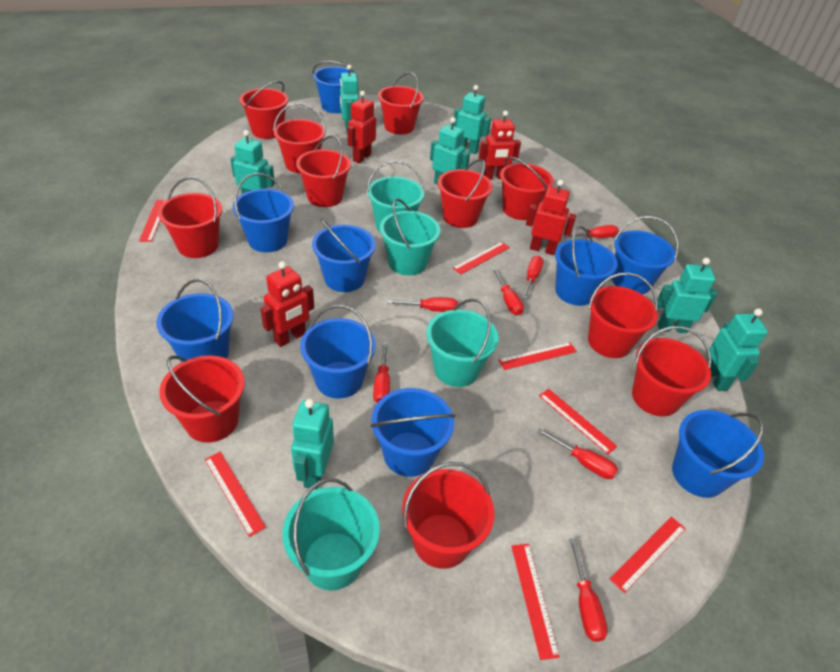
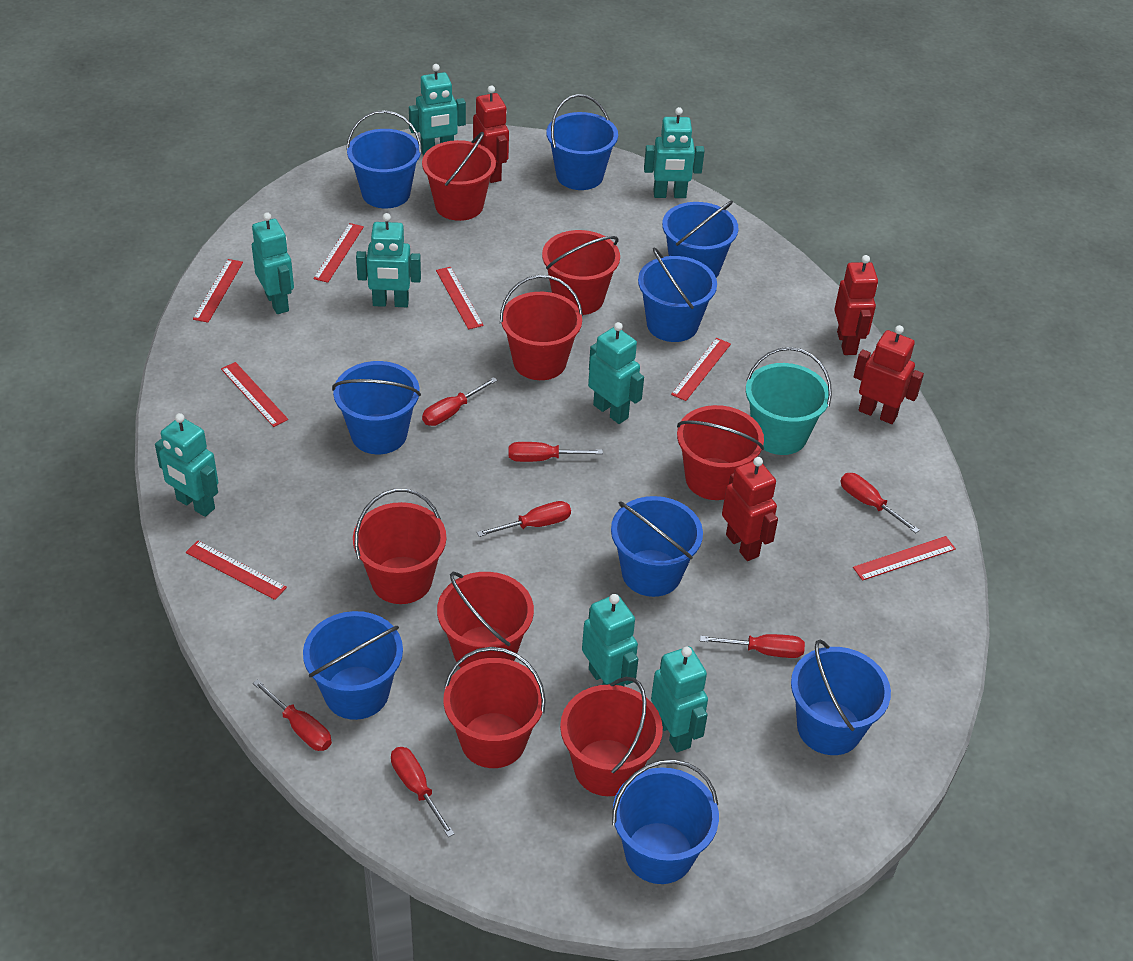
red bucket: [158,177,222,258] [159,355,245,443] [240,81,288,139] [273,103,326,173] [296,135,351,207] [378,72,424,134] [402,462,494,569] [438,159,493,228] [500,157,553,220] [588,272,658,358] [632,326,711,417] = 11 -> [353,489,447,604] [422,132,496,221] [437,572,534,668] [443,647,546,768] [500,275,583,380] [542,230,620,315] [560,677,663,796] [677,405,764,500] = 8
turquoise bucket: [282,478,380,590] [367,161,425,233] [380,199,441,276] [426,299,499,387] = 4 -> [746,347,832,455] = 1
turquoise robot: [230,130,275,194] [291,399,334,490] [340,64,359,135] [430,117,470,185] [453,85,491,154] [657,258,717,333] [709,309,768,391] = 7 -> [155,413,218,517] [252,212,294,314] [356,213,421,307] [409,64,466,156] [582,594,638,686] [588,322,644,424] [644,107,704,198] [651,647,708,752] = 8

